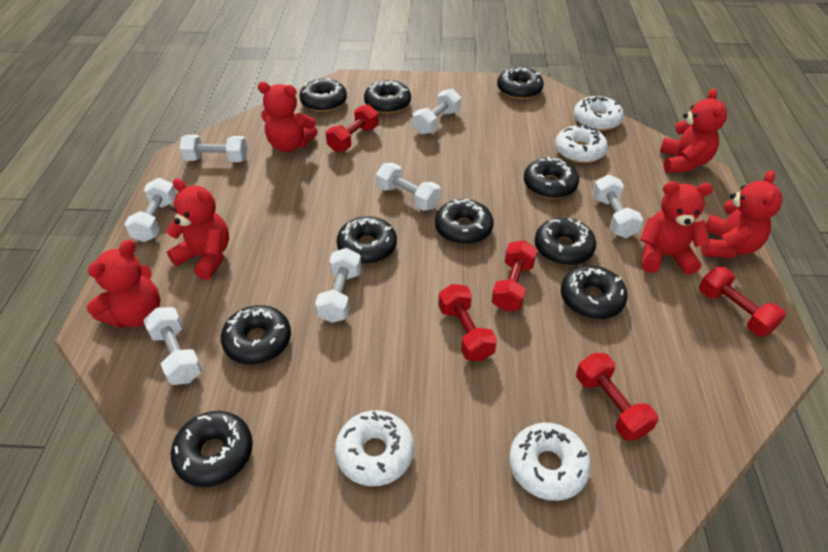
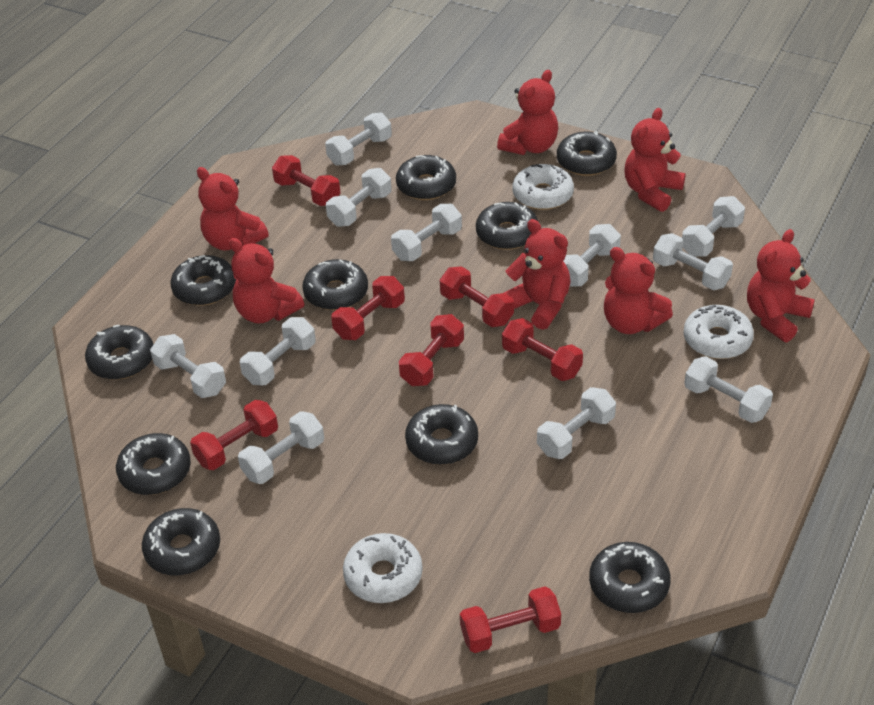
red dumbbell: [326,104,379,152] [438,284,497,361] [491,240,537,311] [576,353,658,441] [699,267,786,337] = 5 -> [190,400,278,470] [272,155,340,206] [331,276,405,340] [399,314,464,386] [440,266,514,327] [460,586,561,653] [502,318,583,381] = 7
red teddy bear: [87,239,160,328] [166,178,229,280] [258,82,318,152] [640,181,713,275] [660,88,727,173] [701,170,783,258] = 6 -> [197,167,269,250] [229,238,304,323] [497,70,558,155] [504,219,571,330] [604,247,673,334] [624,108,686,212] [747,229,815,342] = 7
white donut: [335,410,414,486] [509,423,591,501] [555,125,608,163] [574,96,624,131] = 4 -> [343,533,423,603] [513,164,574,210] [684,305,754,359] = 3
white dumbbell: [125,178,177,242] [143,307,202,385] [179,135,247,162] [315,248,362,323] [376,163,441,211] [413,89,461,134] [592,175,643,238] = 7 -> [150,334,226,398] [238,411,324,484] [240,317,316,385] [325,112,392,166] [326,168,392,227] [391,204,462,261] [537,387,616,459] [564,224,621,287] [653,233,733,290] [682,196,745,257] [684,356,773,423] = 11

